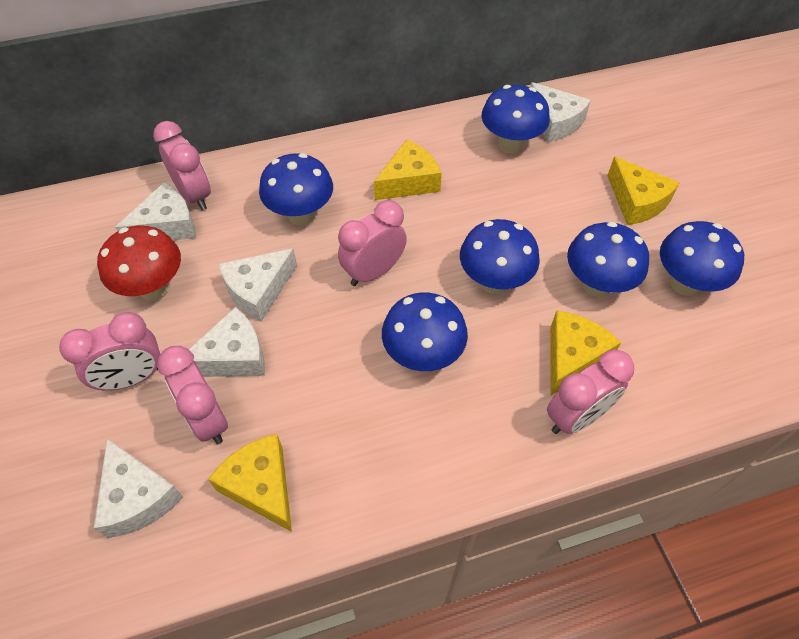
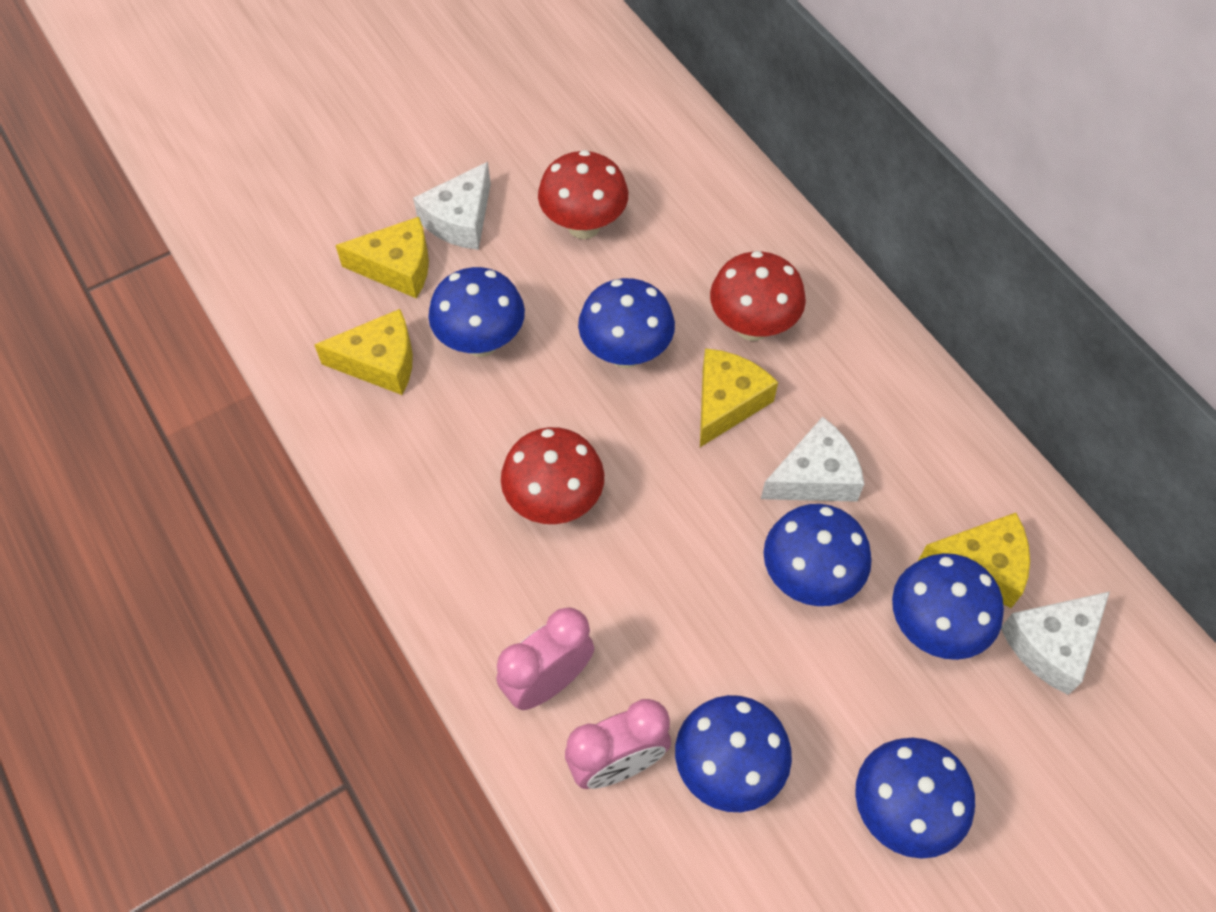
pink clock: [59,312,160,391] [153,121,211,211] [157,346,228,444] [338,200,407,286] [547,349,634,434] = 5 -> [497,607,594,710] [565,699,671,789] = 2
red mushroom: [97,226,181,300] = 1 -> [501,427,604,524] [538,150,628,239] [710,251,806,341] = 3
white cheese: [94,438,183,538] [115,182,196,240] [189,307,265,377] [219,248,297,322] [530,82,591,142] = 5 -> [413,162,491,250] [761,416,864,502] [1001,592,1110,695] = 3

